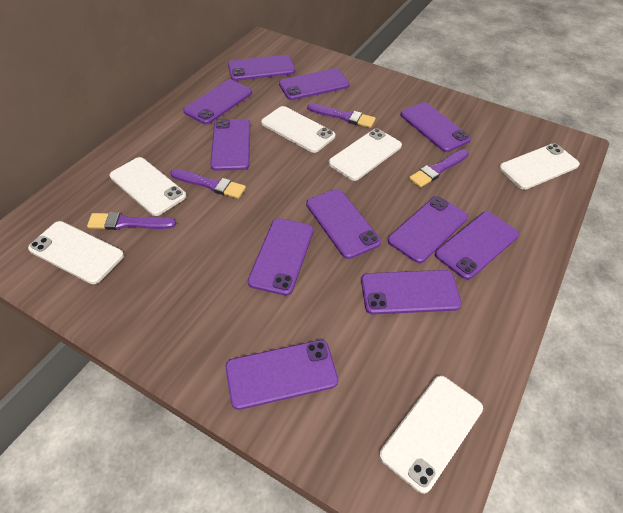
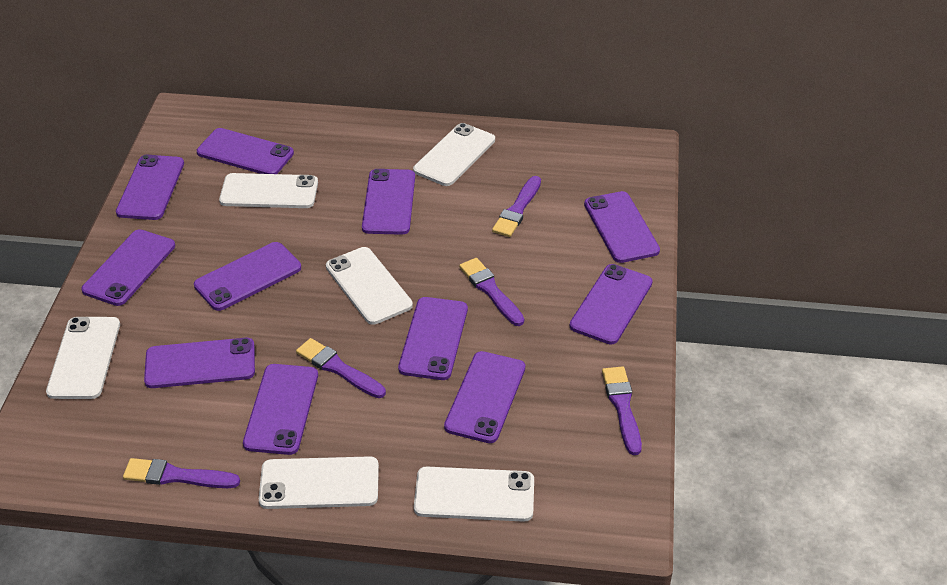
purple brush: [87,212,176,230] [170,169,246,199] [307,103,376,128] [409,149,469,188] = 4 -> [123,458,240,488] [296,338,386,398] [459,258,524,326] [492,176,541,237] [602,366,642,455] = 5

